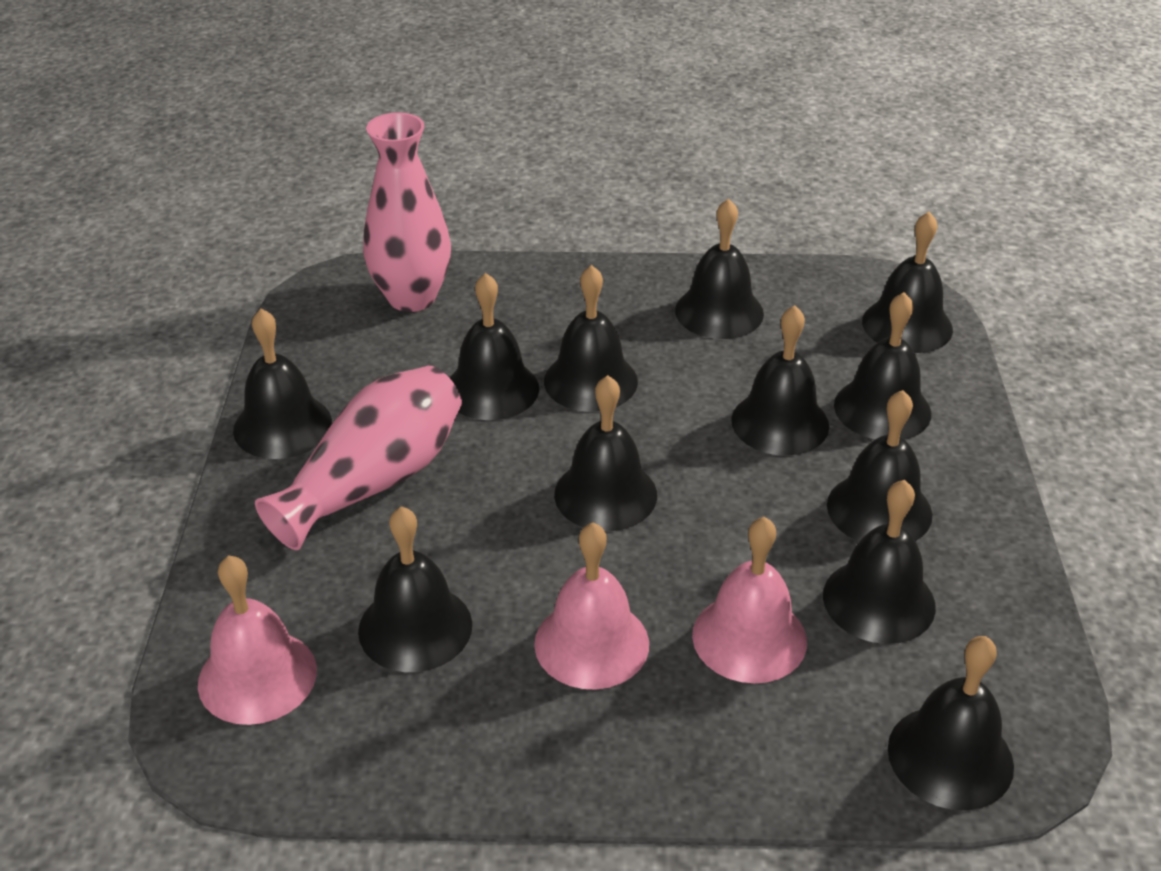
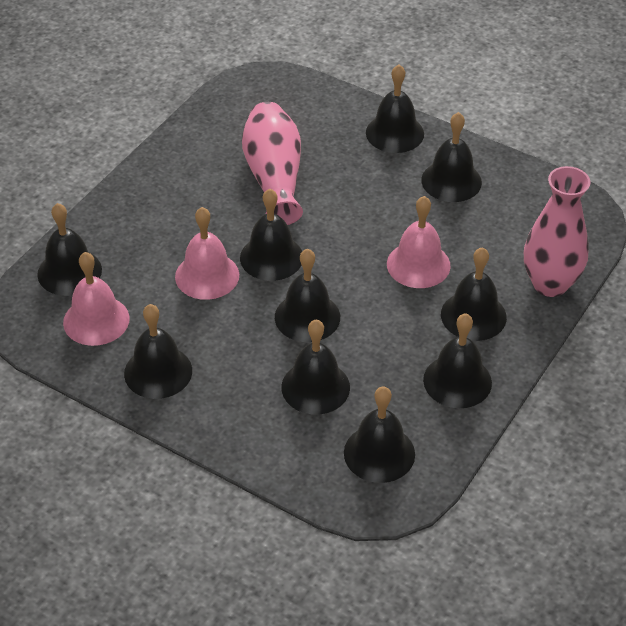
black bell: [233,309,332,459] [358,506,472,672] [450,273,539,420] [544,265,638,412] [554,375,657,531] [675,198,764,339] [731,305,829,456] [823,480,936,644] [827,390,932,542] [834,292,931,440] [862,212,953,353] [888,636,1014,810] = 12 -> [37,203,102,296] [124,304,192,399] [240,189,302,281] [275,249,340,342] [281,320,350,414] [344,386,415,483] [366,65,424,153] [421,112,482,202] [423,313,492,408] [441,247,507,341] = 10

